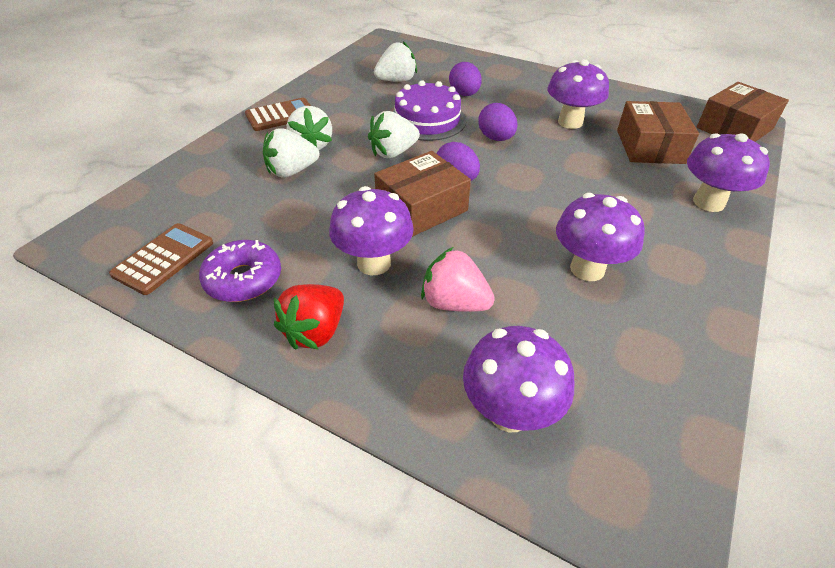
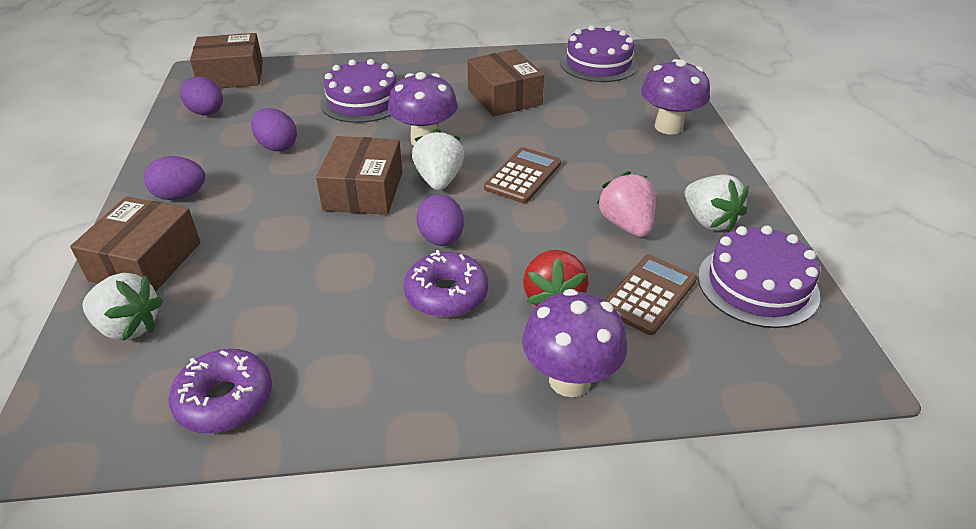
brown box: [374,151,471,237] [617,101,699,164] [697,82,789,142] = 3 -> [70,196,201,292] [190,33,263,88] [316,136,403,215] [467,49,544,116] = 4
purple cake: [393,80,466,141] = 1 -> [320,59,397,123] [560,25,638,82] [698,225,820,328] = 3
purple donut: [199,240,281,302] = 1 -> [168,349,272,434] [404,250,488,317] = 2
purple egg: [437,142,480,181] [449,62,482,96] [478,103,518,141] = 3 -> [144,156,205,200] [180,76,223,115] [251,108,297,151] [416,194,464,246] = 4
purple mushroom: [329,186,414,275] [463,326,575,432] [547,59,609,129] [556,193,645,281] [687,133,770,212] = 5 -> [388,72,458,146] [522,289,627,397] [641,59,710,134] = 3
white strawberry: [263,128,319,177] [287,106,332,150] [368,111,420,158] [374,41,417,81] = 4 -> [82,273,163,341] [412,129,464,190] [685,174,749,233] = 3

